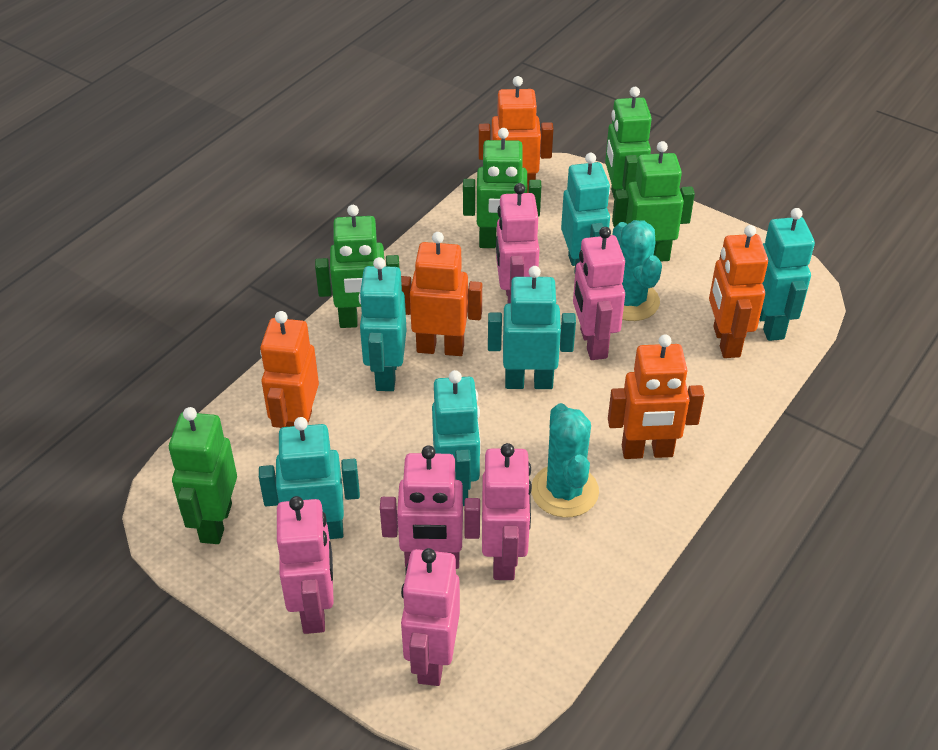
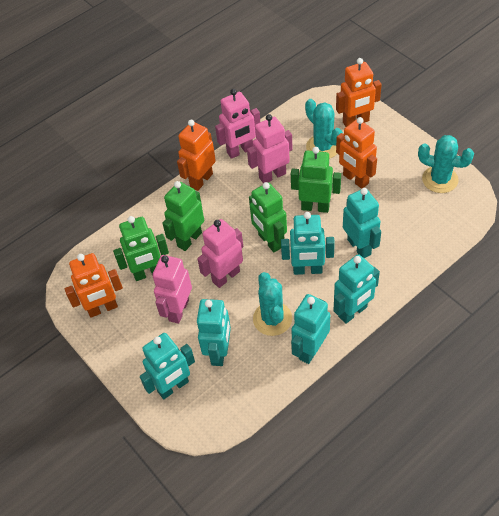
green robot: [169,407,237,544] [315,205,399,328] [463,128,541,248] [605,87,652,198] [612,141,695,261] = 5 -> [113,216,169,281] [162,181,204,251] [249,182,287,252] [291,147,341,213] = 4
orange robot: [260,311,319,429] [401,232,482,356] [478,76,553,193] [608,334,705,459] [709,225,768,358] = 5 -> [65,253,123,318] [177,120,216,191] [336,58,382,127] [336,117,377,189] = 4
pink robot: [277,496,334,634] [380,445,480,569] [401,548,460,686] [482,443,532,580] [496,183,539,304] [573,227,625,360] = 6 -> [152,255,192,324] [197,219,243,288] [215,89,260,159] [247,114,293,183] = 4
turquoise cactus: [531,403,599,517] [612,220,662,321] = 2 -> [253,272,292,336] [305,99,343,159] [418,135,474,193] = 3

